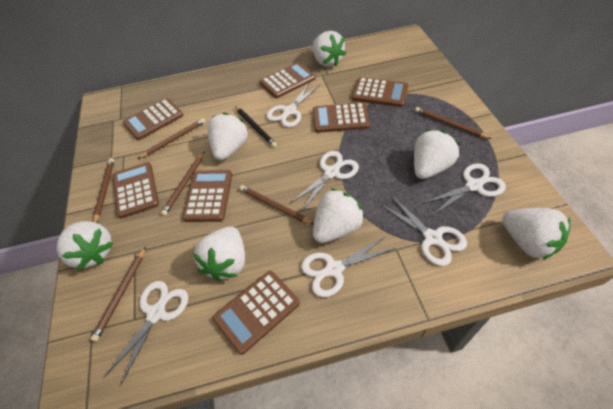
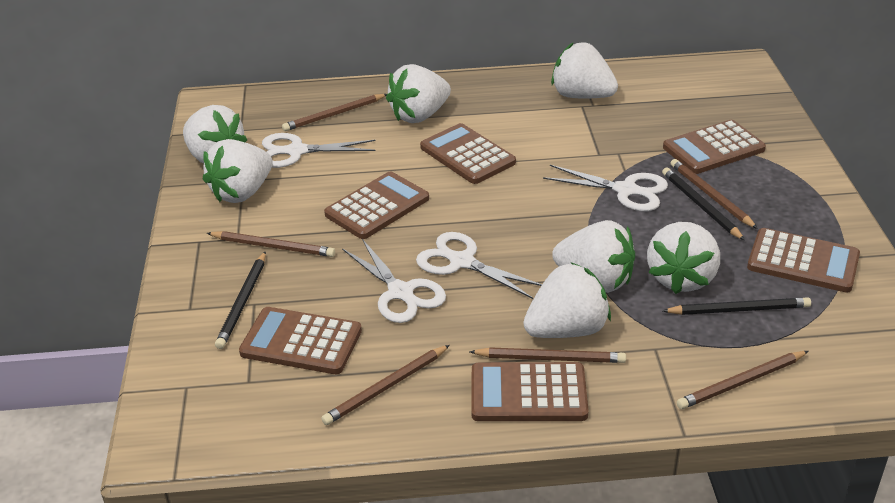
black pencil: [235,106,277,148] = 1 -> [215,251,266,349] [662,167,745,240] [663,297,811,315] = 3
brown calculator: [113,162,159,218] [123,98,183,140] [182,170,232,222] [213,271,300,355] [260,62,316,98] [313,102,370,133] [352,77,408,107] = 7 -> [239,307,362,374] [324,172,429,239] [420,123,516,184] [471,362,589,421] [663,120,766,174] [747,228,860,292] = 6
white scissors: [104,281,188,386] [266,82,320,127] [290,151,359,211] [301,236,395,297] [380,195,467,266] [422,163,506,215] = 6 -> [262,133,375,168] [342,239,446,323] [416,232,542,299] [543,165,668,211] = 4

